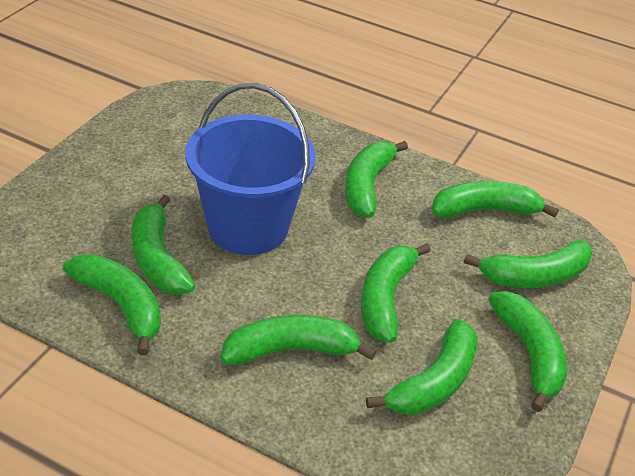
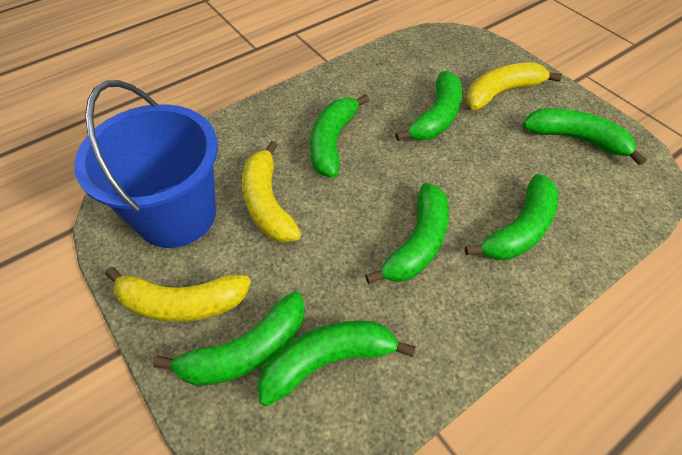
green banana: [63,254,161,355] [132,195,195,295] [221,315,376,365] [345,141,408,217] [361,243,431,343] [366,319,478,415] [432,181,559,218] [464,240,593,288] [489,291,567,412] = 9 -> [153,291,305,386] [257,320,416,406] [310,94,369,178] [365,183,449,284] [395,71,462,141] [465,174,559,260] [523,108,647,165] = 7
yellow banana: none = 0 -> [105,267,251,322] [242,141,301,243] [466,62,562,110] = 3

